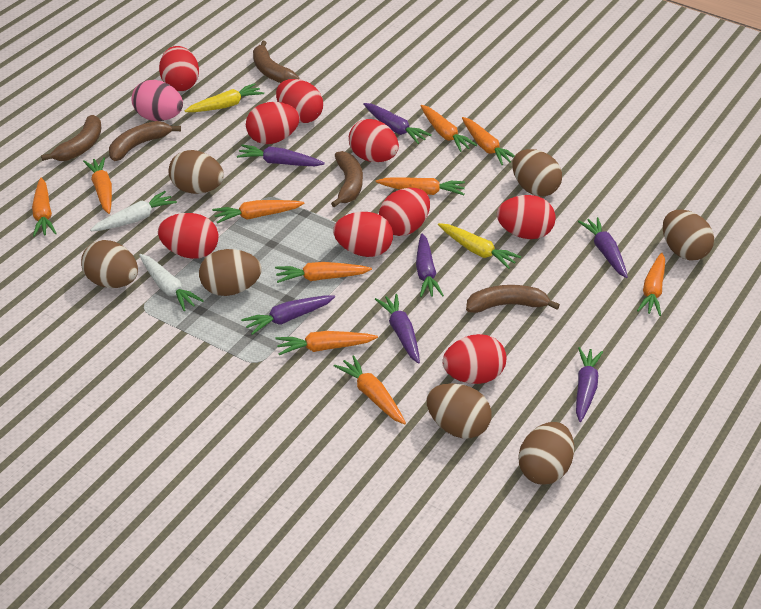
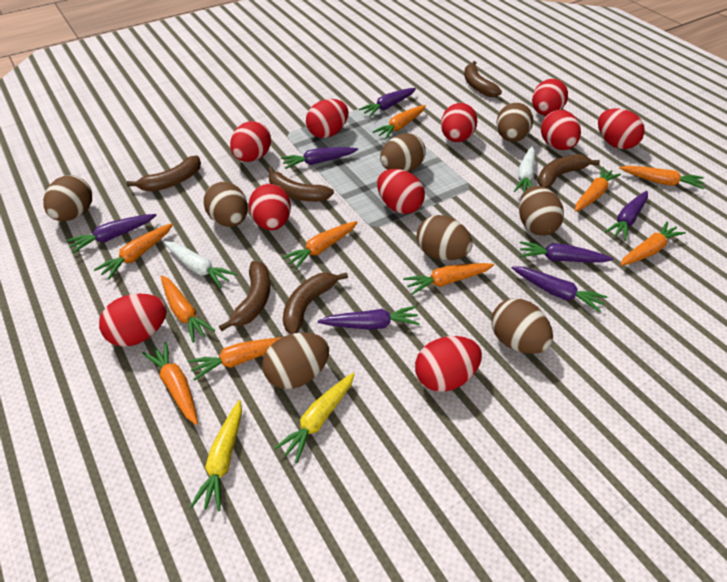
brown banana: [41,115,101,161] [109,121,181,161] [253,41,299,83] [331,151,363,207] [466,285,560,313] = 5 -> [127,155,201,191] [219,261,270,331] [268,167,334,202] [283,272,348,334] [464,61,502,97] [538,154,600,188] = 6
brown egg: [81,240,138,288] [169,150,224,194] [199,249,262,296] [427,383,492,438] [512,149,562,197] [518,422,574,485] [663,210,714,260] = 7 -> [43,175,92,221] [203,182,248,227] [263,333,329,389] [380,133,426,172] [417,215,473,260] [491,298,553,354] [496,103,533,142] [519,186,564,236] = 8
pink egg: [132,80,183,121] = 1 -> none = 0
red egg: [158,213,219,259] [159,46,199,91] [246,102,300,144] [276,79,323,123] [333,212,393,257] [349,119,399,162] [379,188,430,236] [442,334,506,384] [497,195,556,239] = 9 -> [99,294,167,347] [230,121,271,162] [249,184,291,230] [306,99,348,138] [377,169,425,214] [415,336,482,392] [441,103,477,142] [532,79,568,116] [541,110,581,150] [598,108,645,149] = 10

